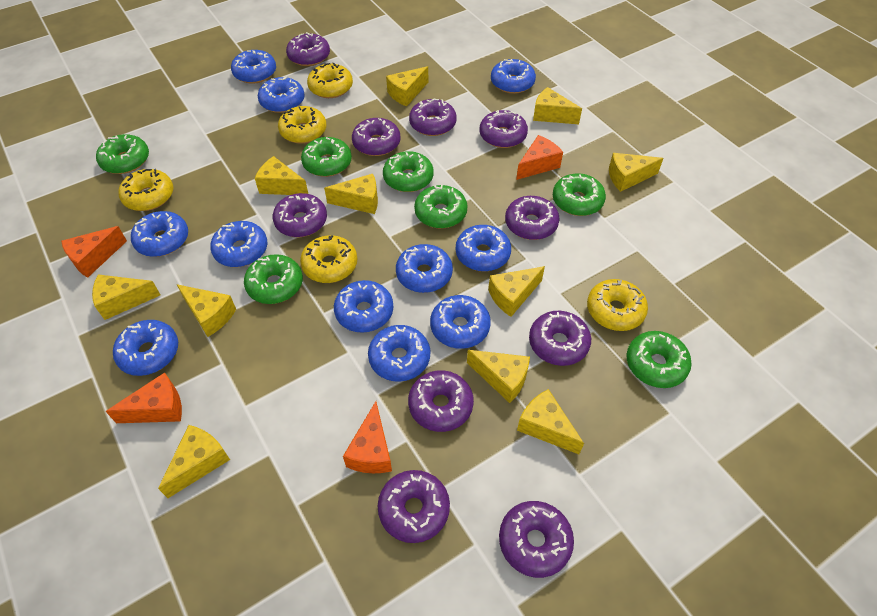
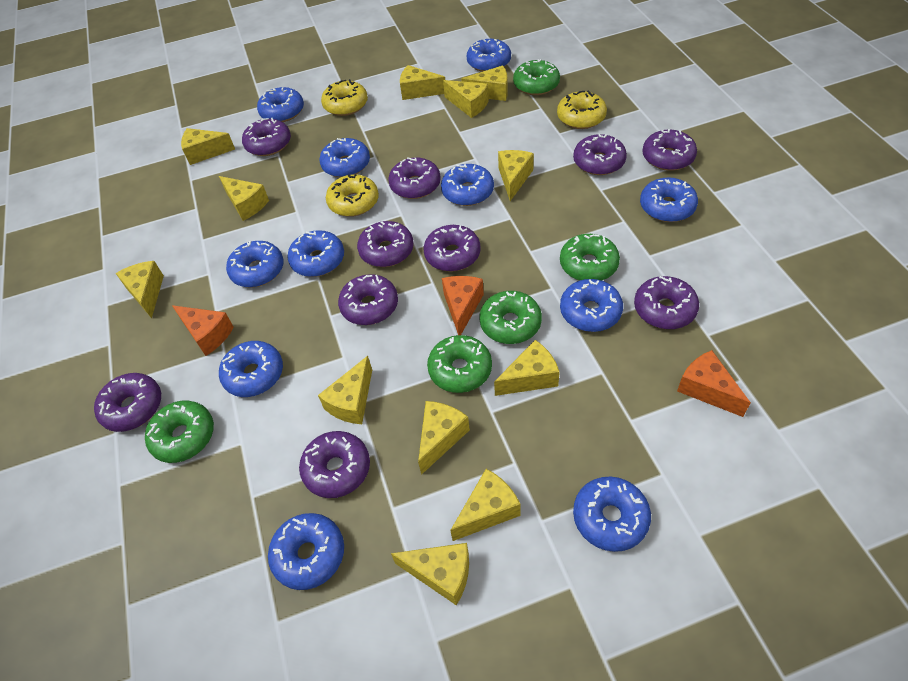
green donut: [96,134,149,174] [244,254,303,304] [301,137,352,177] [383,151,434,192] [414,185,468,229] [553,173,606,216] [626,331,692,388] = 7 -> [145,401,214,463] [427,335,492,393] [479,291,542,344] [513,59,560,95] [560,234,620,281] = 5
orange cheese: [61,226,127,278] [105,372,182,423] [343,401,392,473] [516,135,563,180] = 4 -> [172,305,234,356] [442,276,484,335] [677,350,751,417] = 3
yellow cheese: [92,274,160,320] [158,425,230,498] [176,284,236,337] [255,156,308,195] [324,174,378,214] [386,66,428,106] [467,350,530,403] [488,266,545,317] [517,389,584,454] [533,87,582,124] [609,153,664,192] = 11 -> [116,261,164,318] [181,128,235,165] [219,176,269,221] [318,356,372,424] [391,543,469,606] [400,65,445,100] [418,401,470,475] [443,80,489,118] [450,469,521,541] [461,65,508,101] [494,340,560,396] [498,150,534,201] = 12
yellow donut: [118,169,173,211] [278,106,326,144] [300,235,357,283] [307,63,353,98] [587,279,648,331] = 5 -> [321,79,368,116] [326,174,379,217] [557,90,607,129] = 3

